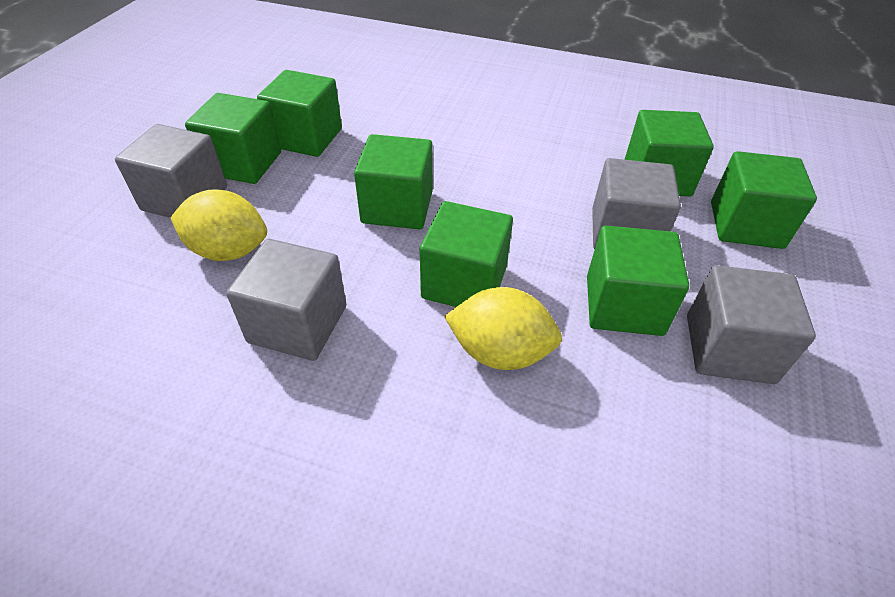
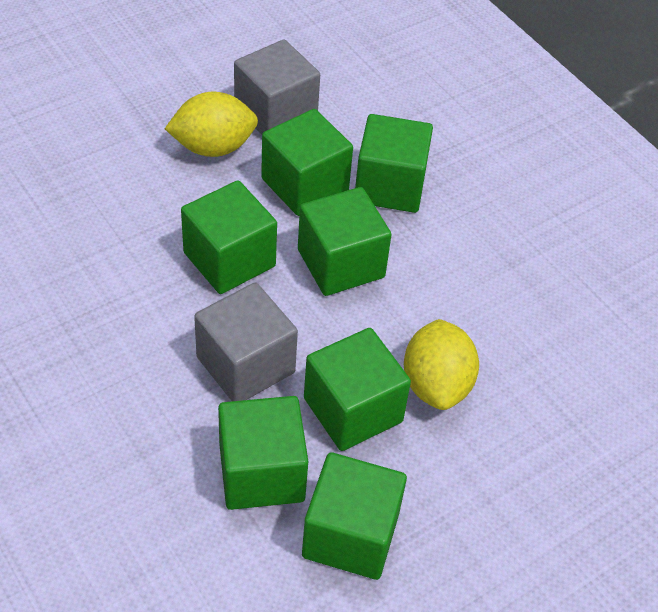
grey cube: [115,124,227,218] [226,239,346,361] [592,158,681,249] [687,265,816,384] = 4 -> [194,283,298,401] [234,40,320,135] = 2

